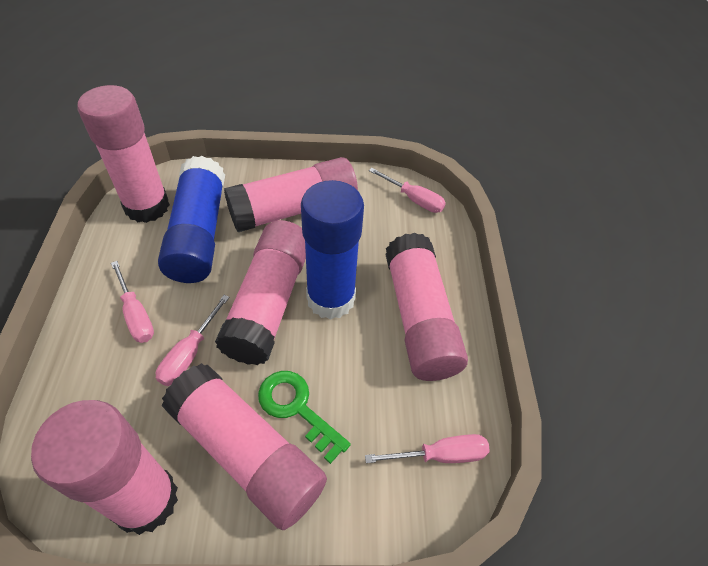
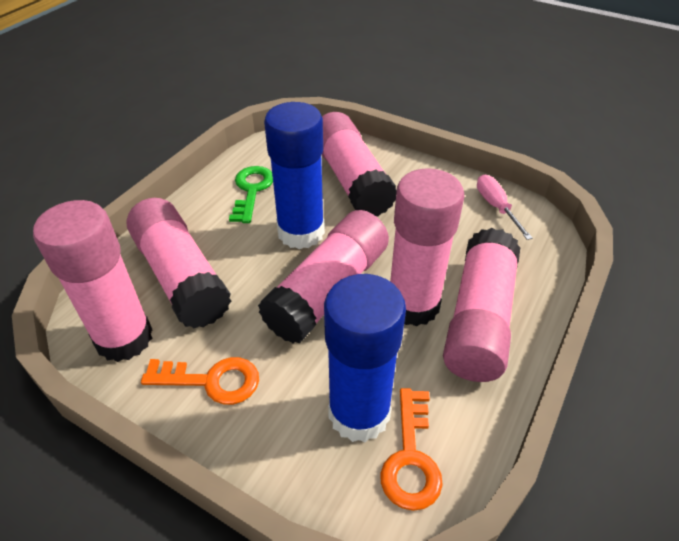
orange key: none = 0 -> [141,357,259,405] [380,388,443,511] = 2
pink screwdriver: [111,261,154,343] [156,295,230,386] [365,434,490,463] [369,168,446,213] = 4 -> [477,175,533,240] = 1

